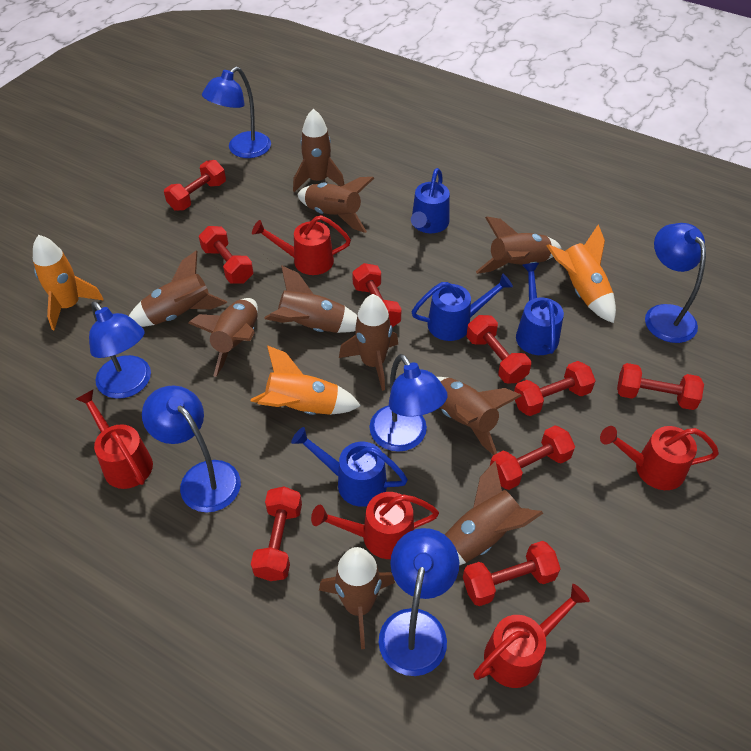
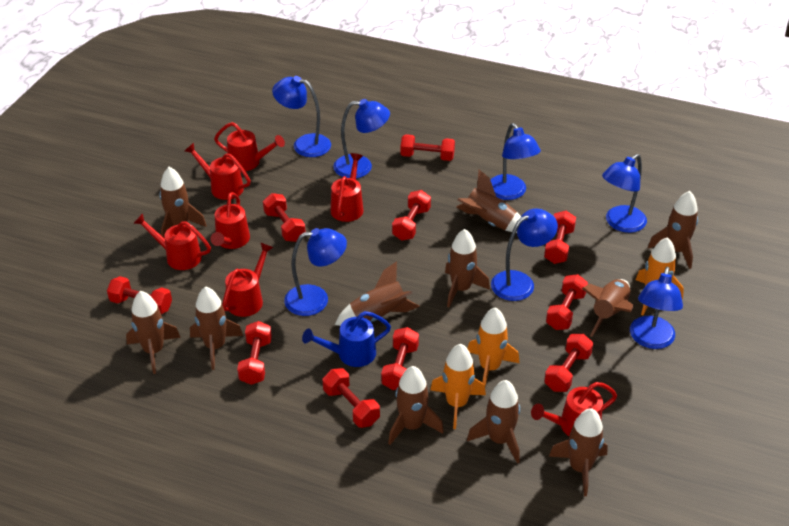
blue lamp: [89,301,151,399] [142,386,241,513] [202,67,271,158] [370,354,447,452] [379,528,459,676] [645,223,706,343] = 6 -> [272,76,331,157] [284,228,347,316] [333,99,390,178] [490,123,541,200] [491,208,558,301] [602,154,647,233] [630,267,683,349] = 7
blue watering can: [291,427,408,507] [411,168,450,233] [411,273,513,341] [516,263,564,355] = 4 -> [302,311,391,367] = 1
brown rocket: [129,250,227,327] [188,298,258,377] [264,265,357,333] [293,109,344,192] [297,177,374,233] [319,547,395,649] [339,294,398,391] [437,377,522,455] [444,461,543,565] [476,217,561,274] = 10 -> [126,291,181,374] [160,167,207,238] [190,286,243,370] [335,261,420,326] [388,366,444,445] [445,229,490,307] [456,170,521,233] [467,380,520,464] [549,408,608,496] [582,279,633,337] [648,191,698,269] = 11
red dumbbell: [164,160,226,211] [199,226,254,283] [251,487,302,581] [352,263,402,327] [463,541,561,606] [467,315,531,384] [490,426,575,490] [514,361,596,416] [617,363,704,410] = 9 -> [107,276,172,314] [237,321,272,385] [263,193,306,242] [323,368,380,428] [381,327,419,390] [392,190,431,241] [400,134,455,161] [544,211,576,264] [544,334,593,392] [546,274,588,330] = 10
red watering can: [76,390,153,489] [252,215,351,275] [311,492,439,559] [474,584,590,688] [600,426,719,490] = 5 -> [133,213,211,270] [185,143,251,200] [210,192,250,249] [214,122,285,171] [222,242,274,317] [331,153,364,222] [531,382,617,436] = 7

